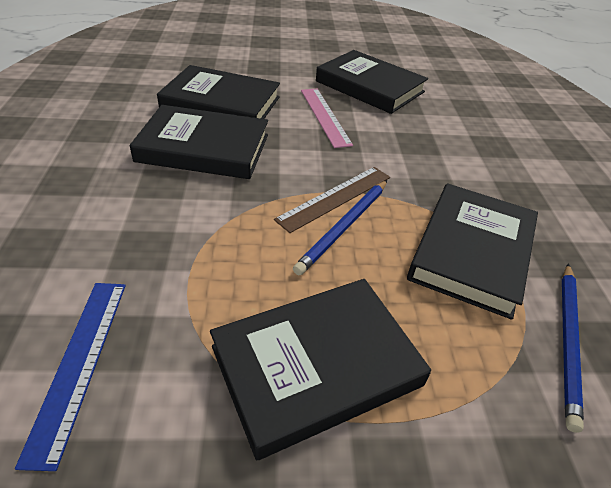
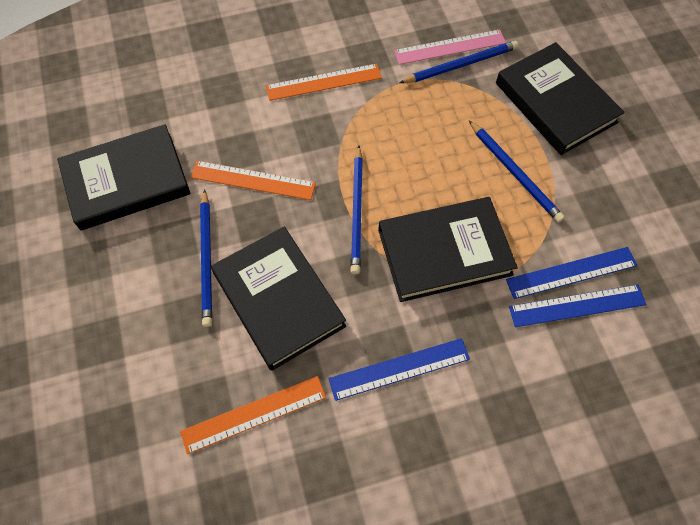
black book: [130,105,268,179] [157,65,280,119] [210,279,431,460] [316,50,428,114] [407,183,538,320] = 5 -> [57,124,190,231] [211,226,346,371] [378,197,518,302] [496,42,624,155] = 4
blue pencil: [293,180,387,275] [562,264,584,433] = 2 -> [200,189,212,327] [350,145,363,274] [399,41,519,83] [469,120,565,223] = 4
blue ruler: [15,283,126,471] = 1 -> [329,338,470,401] [506,247,637,299] [509,284,646,327] = 3
brown ruler: [274,167,390,233] = 1 -> none = 0
orange ruler: none = 0 -> [180,376,326,454] [191,161,316,200] [266,63,382,101] = 3

